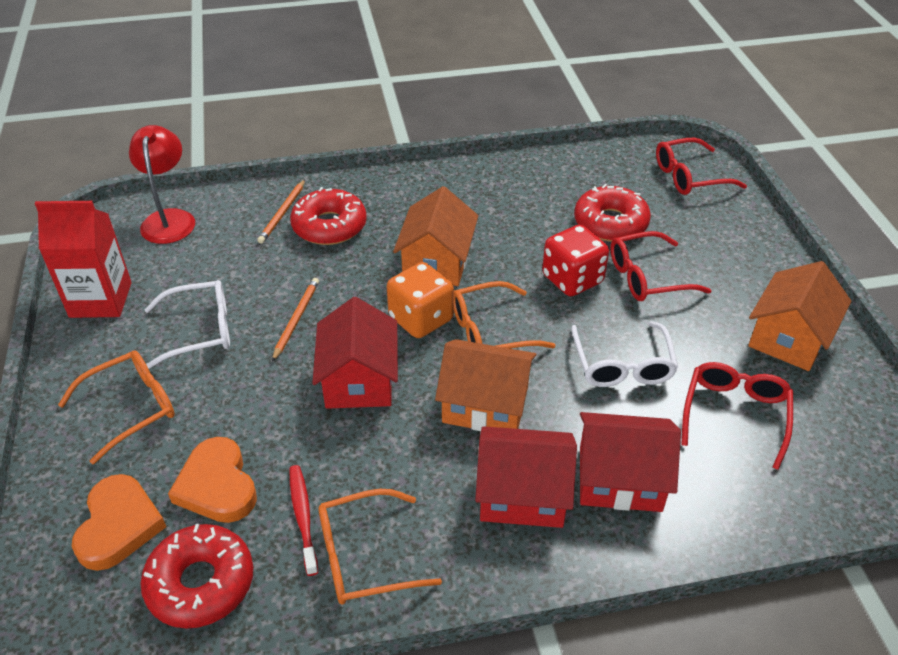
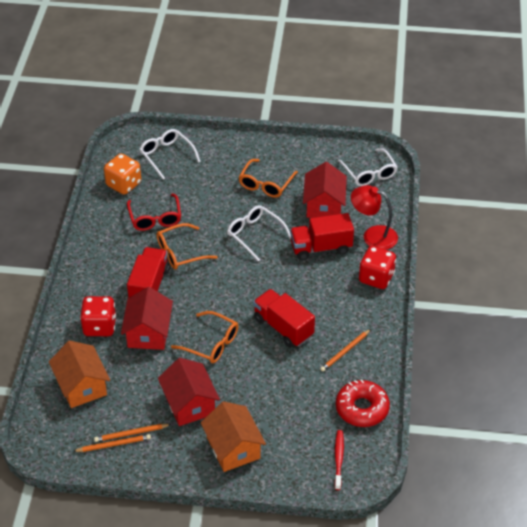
orange heart: [72,474,166,571] [168,437,257,523] = 2 -> none = 0
orange house: [393,186,478,286] [435,339,536,431] [748,261,851,371] = 3 -> [49,340,110,408] [201,401,266,472] = 2
orange pencil: [257,179,305,244] [272,278,319,362] = 2 -> [73,434,151,452] [94,424,171,442] [320,329,371,372] = 3
red carton: [35,201,132,318] = 1 -> none = 0
red dice: [542,225,609,296] = 1 -> [80,296,116,336] [359,246,396,289] = 2
red donut: [140,524,253,629] [290,187,367,245] [574,184,651,242] = 3 -> [336,379,390,427] = 1
red glasses: [610,231,712,301] [656,138,747,195] [681,362,793,470] = 3 -> [127,193,181,231] = 1
red truck: none = 0 -> [127,247,170,298] [253,289,315,348] [290,213,354,260] = 3
white glasses: [144,280,230,369] [571,321,678,387] = 2 -> [139,129,201,180] [227,205,291,261] [338,149,398,186] = 3

